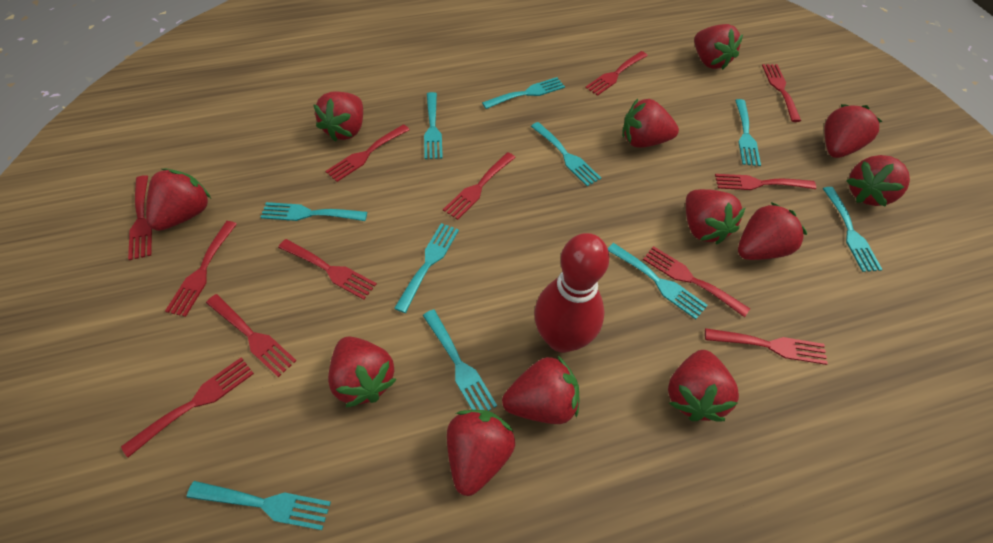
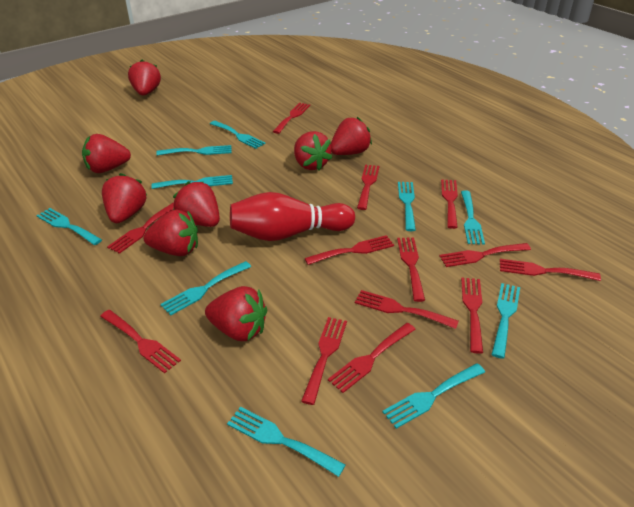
red fork: [121,357,254,457] [128,175,152,260] [165,221,237,317] [206,294,297,377] [278,239,377,300] [325,124,410,182] [443,152,516,220] [585,51,648,96] [643,246,750,317] [705,328,828,365] [715,174,816,190] [762,64,801,122] = 12 -> [100,310,181,374] [107,202,174,254] [273,103,310,134] [301,317,347,405] [305,235,394,265] [328,323,416,393] [355,290,459,329] [357,164,379,210] [397,238,425,302] [439,243,531,267] [441,179,458,229] [461,277,483,354] [500,259,601,281] = 13
red strawberry: [146,169,211,231] [313,91,363,142] [328,336,397,407] [447,410,515,496] [502,355,579,424] [622,99,679,148] [668,350,739,422] [686,189,745,244] [694,24,743,70] [738,202,807,260] [824,104,882,158] [846,155,910,206] = 12 -> [82,134,131,173] [102,173,147,223] [128,59,161,96] [143,210,198,256] [173,181,220,227] [205,286,267,341] [294,131,332,171] [331,117,372,155] = 8

